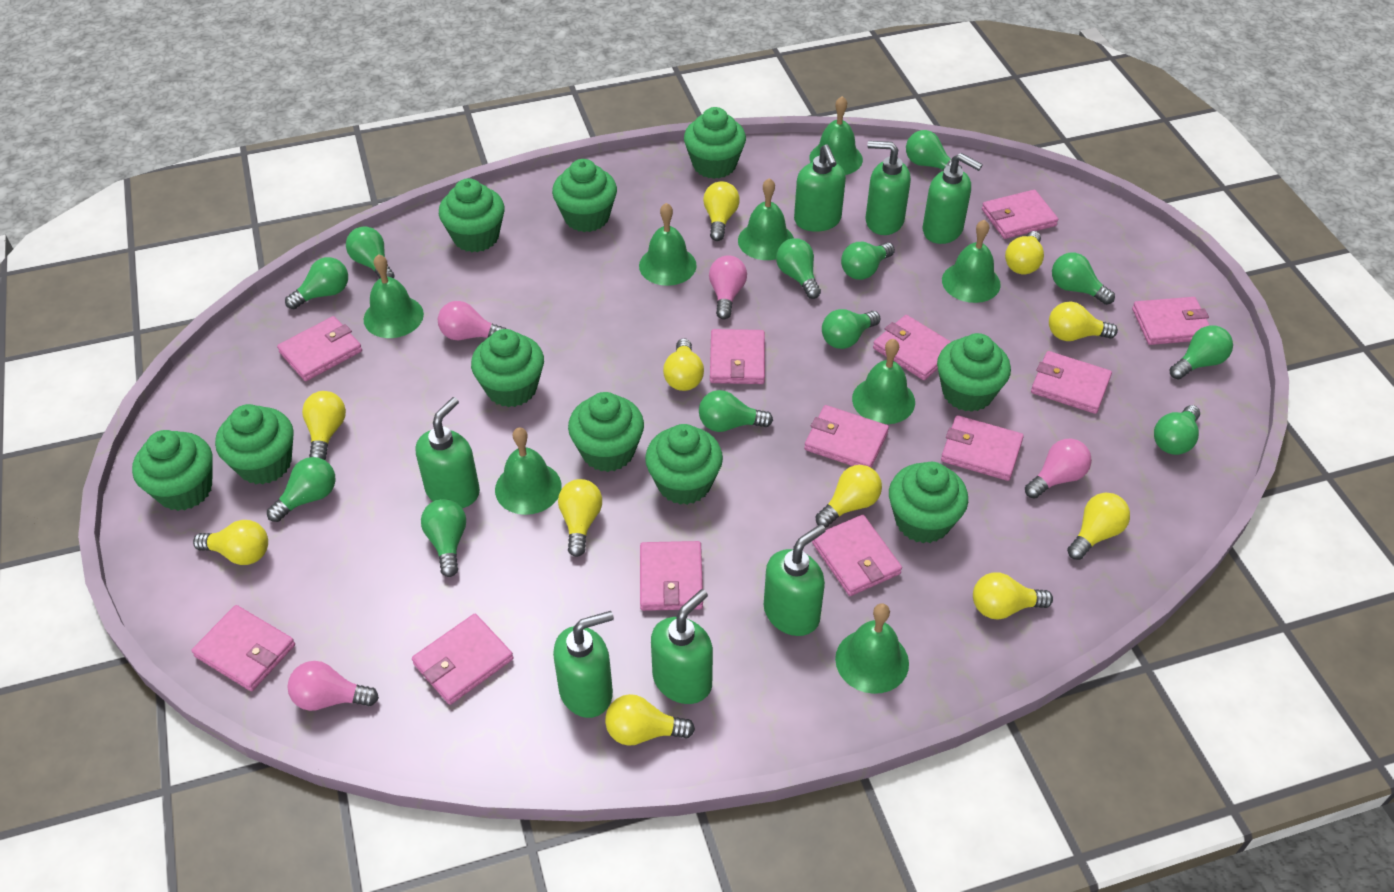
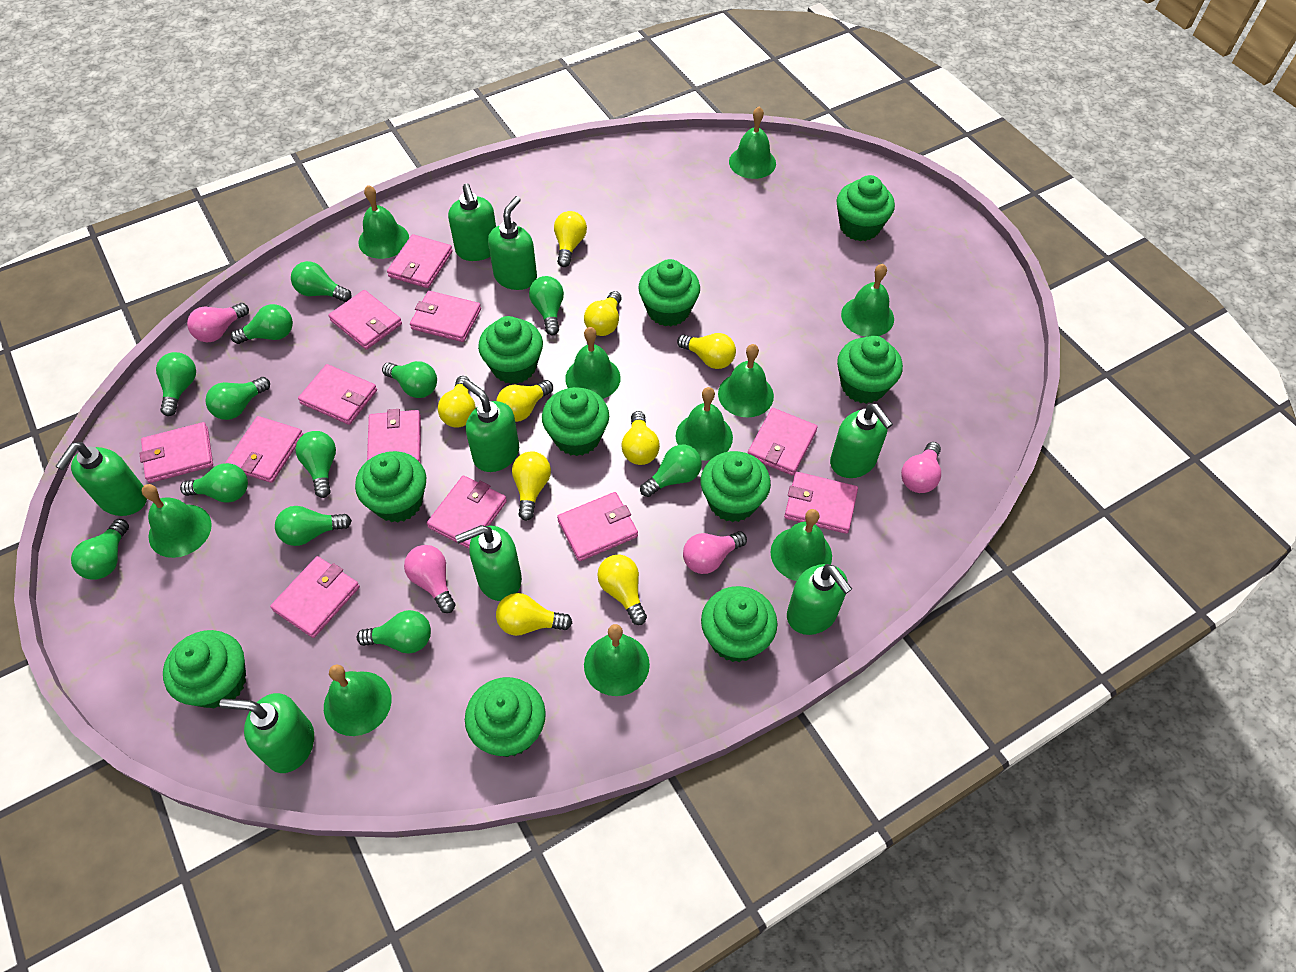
green bell: [364,254,424,338] [495,427,562,515] [639,203,697,286] [738,178,794,260] [809,96,863,175] [835,603,909,694] [852,339,915,424] [942,220,1001,303] = 8 -> [142,484,212,558] [324,664,392,736] [358,185,409,259] [565,327,621,399] [584,624,650,696] [676,387,733,461] [718,344,774,417] [729,106,776,179] [771,509,832,581] [841,264,894,337] = 10
green soap dispenser: [416,397,480,508] [553,611,614,718] [651,589,713,704] [764,524,826,636] [794,144,846,232] [865,141,911,235] [923,153,983,244] = 7 -> [55,442,147,516] [219,693,314,773] [448,183,496,261] [455,525,522,601] [463,380,519,472] [488,196,537,290] [787,564,852,635] [830,404,893,478] = 8
yellow light bulb: [193,520,268,565] [302,391,346,460] [558,479,602,557] [605,694,695,746] [663,338,704,391] [703,181,740,241] [816,465,882,528] [973,572,1053,619] [1005,231,1044,274] [1049,302,1118,341] [1067,493,1130,560] = 11 -> [438,376,476,428] [496,380,553,422] [496,593,572,636] [512,451,551,521] [554,211,587,267] [584,291,622,336] [597,555,647,625] [621,411,660,465] [677,333,736,369] = 9

